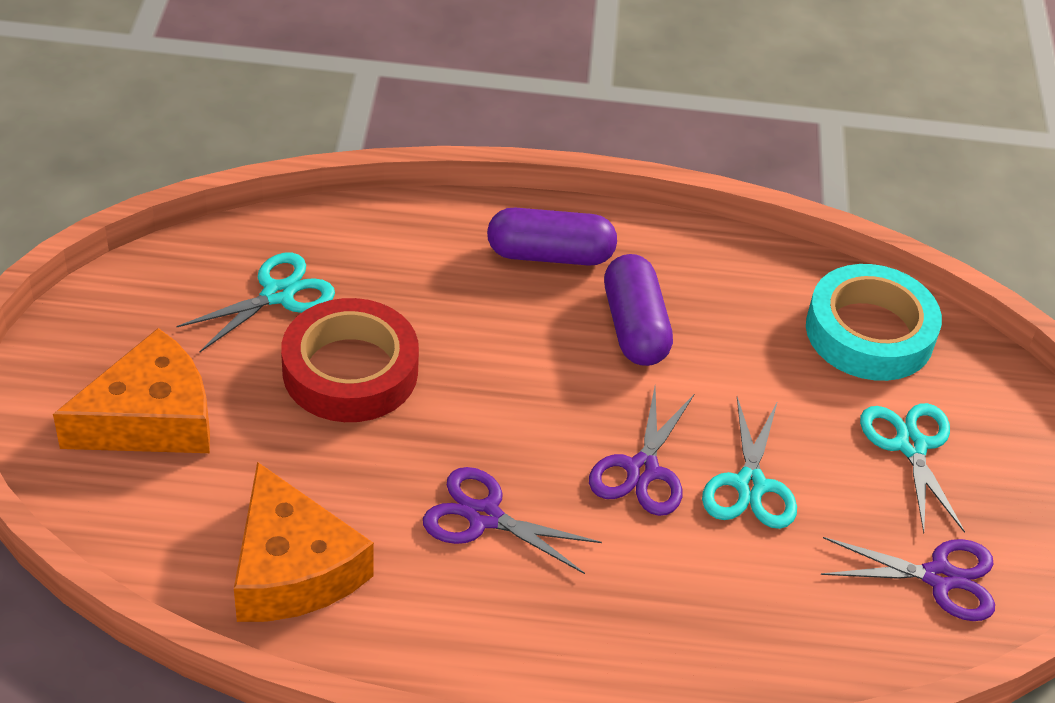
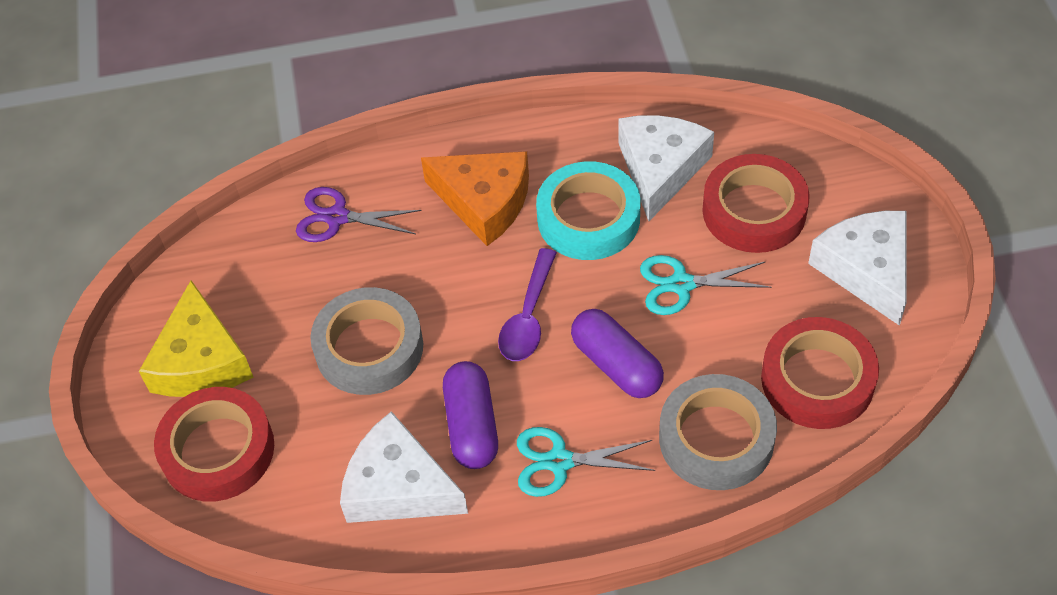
grey tape: none = 0 -> [310,287,423,395] [659,374,777,490] = 2
orange cheese: [53,328,210,453] [234,462,374,622] = 2 -> [421,151,529,246] = 1
purple scissors: [423,467,602,574] [589,387,694,516] [821,537,995,621] = 3 -> [296,187,421,242] = 1
purple spoon: none = 0 -> [498,248,557,361] = 1
red tape: [281,298,419,422] = 1 -> [154,387,274,502] [702,154,810,253] [761,317,879,429] = 3
turquoise scissors: [176,253,335,352] [702,397,797,529] [860,403,965,533] = 3 -> [517,427,655,497] [640,255,772,315] = 2
white cheese: none = 0 -> [340,411,468,523] [618,115,714,221] [808,211,907,326] = 3
yellow cheese: none = 0 -> [139,280,253,397] = 1

